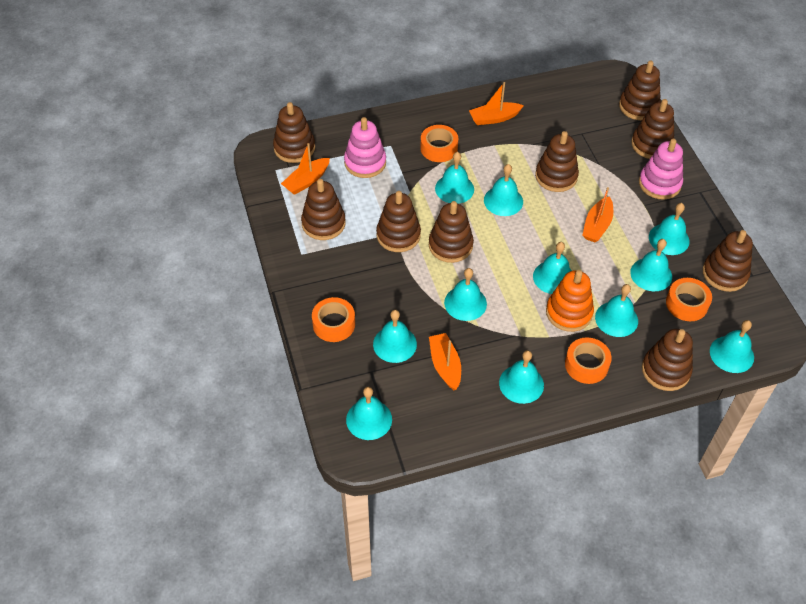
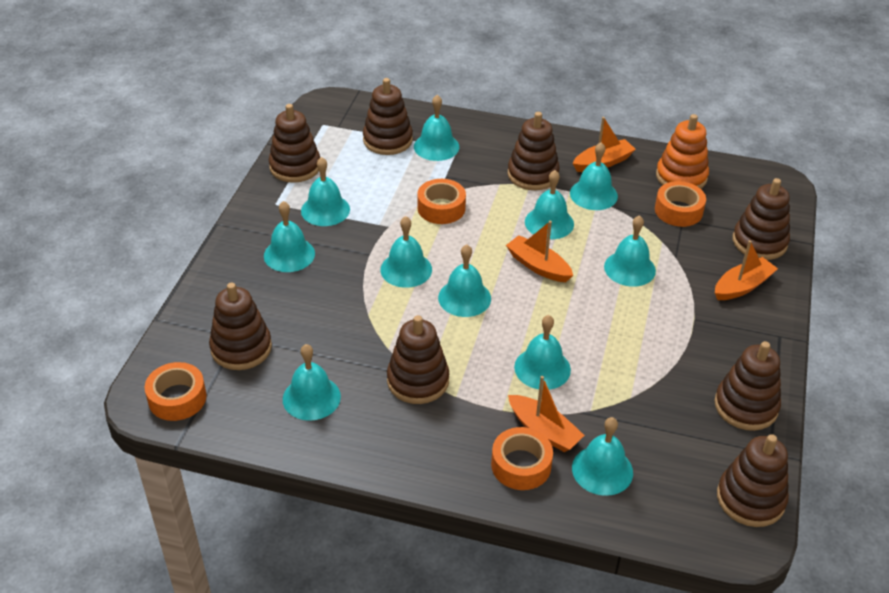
brown stacking toy: [273,102,315,163] [301,179,346,240] [376,191,421,252] [429,201,474,263] [535,131,579,192] [619,61,661,120] [631,99,674,159] [642,329,693,391] [703,230,753,292] = 9 -> [209,283,272,370] [269,104,320,183] [363,78,413,155] [387,315,449,404] [508,112,560,190] [714,341,781,431] [717,434,789,527] [733,178,790,260] = 8
pink stacking toy: [344,117,386,178] [639,139,683,200] = 2 -> none = 0

